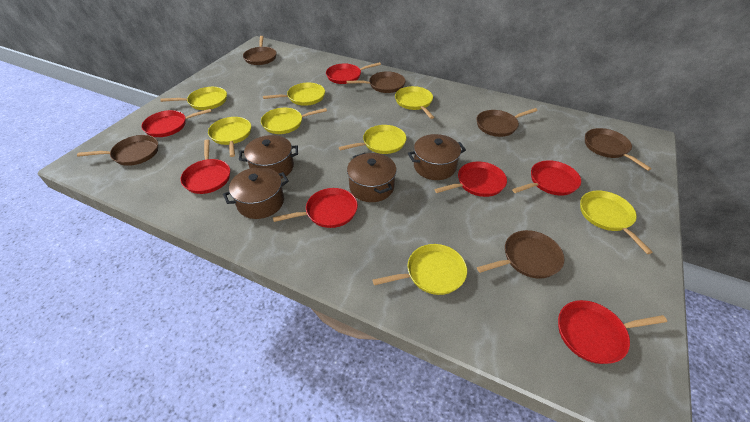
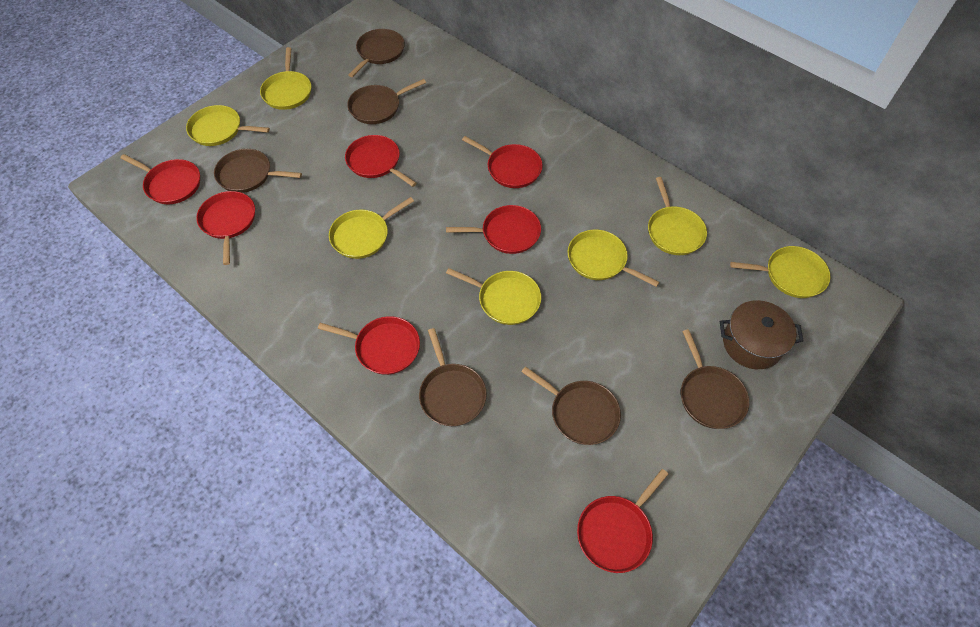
brown pot: [223,167,289,219] [239,135,298,179] [347,153,397,202] [408,134,466,180] = 4 -> [720,300,803,369] = 1
yellow pan: [160,87,227,110] [208,117,251,157] [261,108,327,134] [263,83,325,106] [339,125,407,154] [373,244,467,295] [395,86,434,119] [580,191,653,254] = 8 -> [186,105,270,146] [260,47,311,110] [329,197,414,259] [446,268,541,325] [568,230,659,287] [648,177,707,255] [730,246,830,298] = 7

